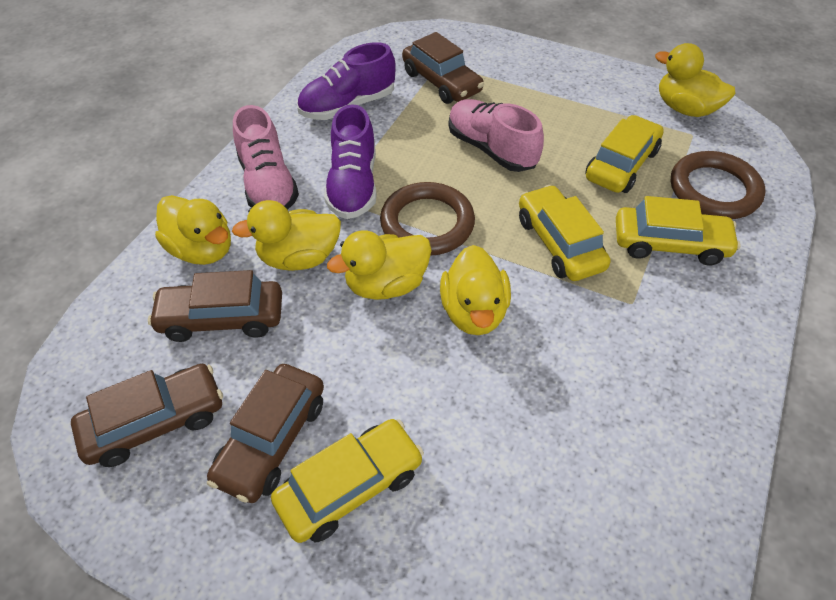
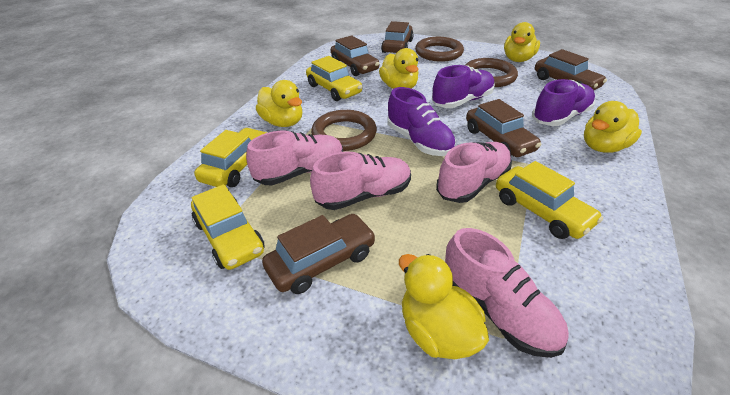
brown car: [71,364,223,467] [148,270,282,342] [207,364,324,503] [402,32,484,104] = 4 -> [262,214,376,294] [331,35,380,76] [381,21,414,53] [466,99,541,157] [535,49,607,90] = 5
brown ring: [380,182,475,256] [671,151,765,219] = 2 -> [311,110,377,151] [415,37,464,62] [465,58,518,87] = 3
pink shoe: [233,105,299,209] [448,99,544,172] = 2 -> [246,131,343,186] [310,151,411,210] [436,142,512,203] [445,228,569,358] = 4
purple shoe: [297,42,396,120] [324,104,376,219] = 2 -> [387,87,456,156] [432,65,495,108] [532,79,596,126] = 3

